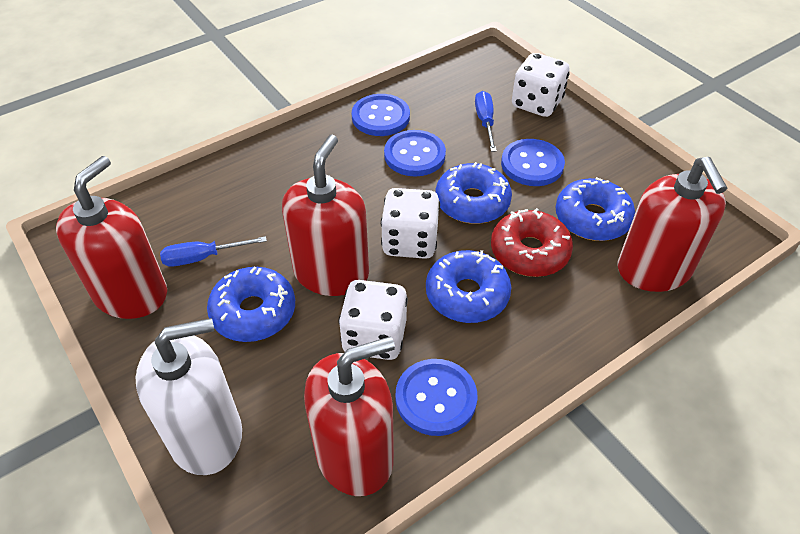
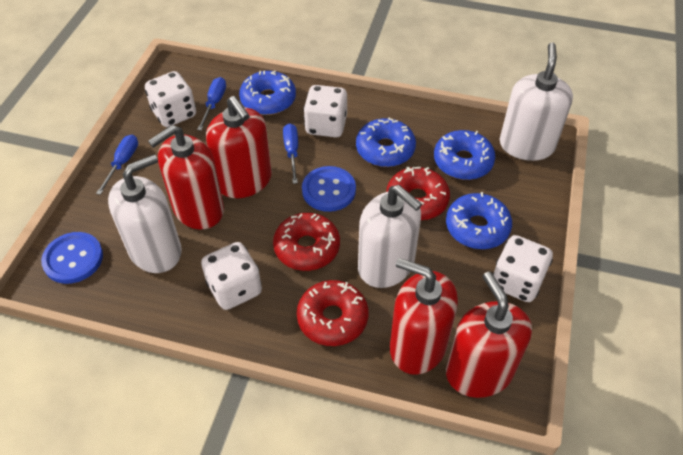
blue button: [352,94,410,136] [384,130,446,177] [395,359,477,436] [501,139,565,186] = 4 -> [41,232,103,284] [302,166,356,212] = 2
blue screwdriver: [160,236,267,267] [475,91,497,152] = 2 -> [96,135,138,195] [197,77,226,131] [283,123,298,184] = 3
red donut: [491,208,573,277] = 1 -> [273,213,340,271] [297,280,369,346] [386,166,450,220] = 3
white dice: [338,280,408,360] [381,188,440,259] [512,53,570,117] = 3 -> [145,71,196,127] [201,242,262,310] [303,85,347,137] [493,235,553,302] = 4
white soap dispenser: [136,318,242,475] = 1 -> [108,154,182,273] [358,185,422,288] [500,42,573,161] = 3

